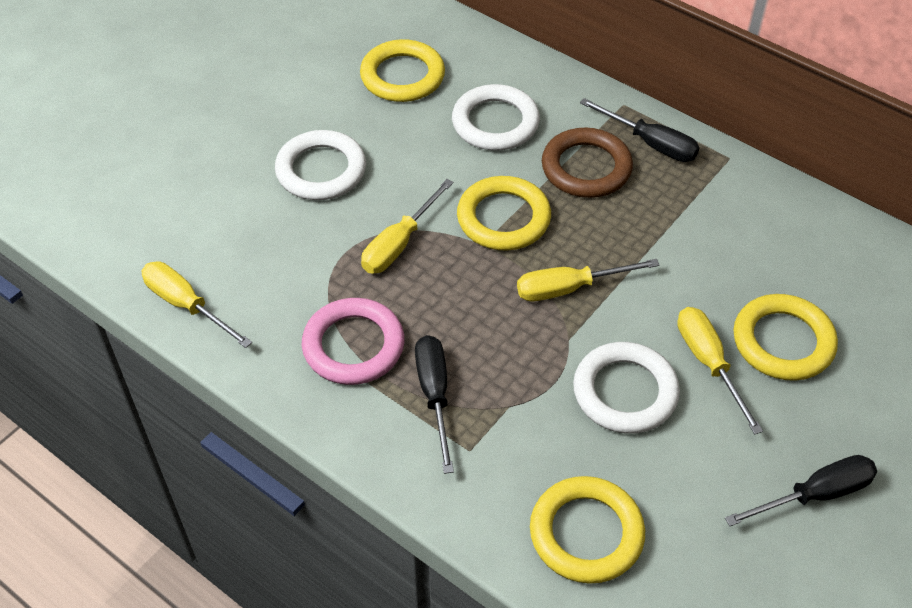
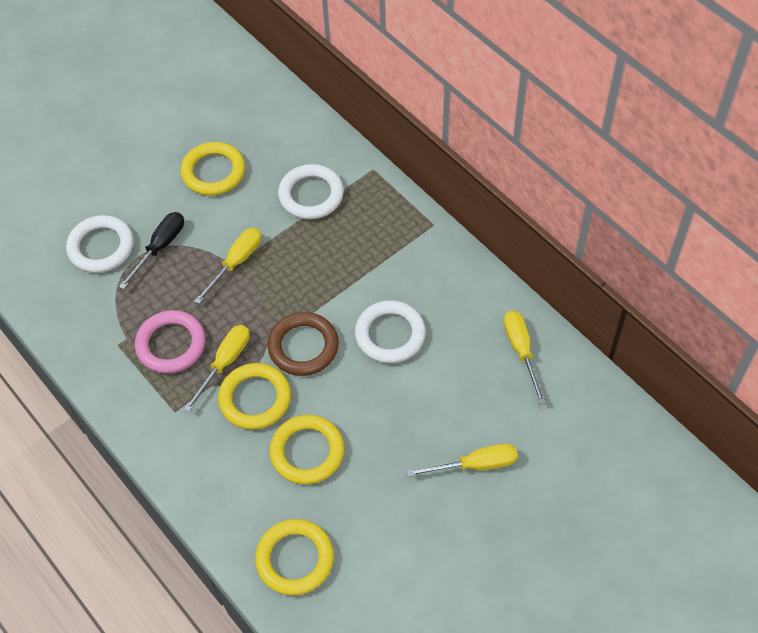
black screwdriver: [415,335,454,474] [580,98,700,162] [725,455,877,526] = 3 -> [119,212,184,289] = 1

